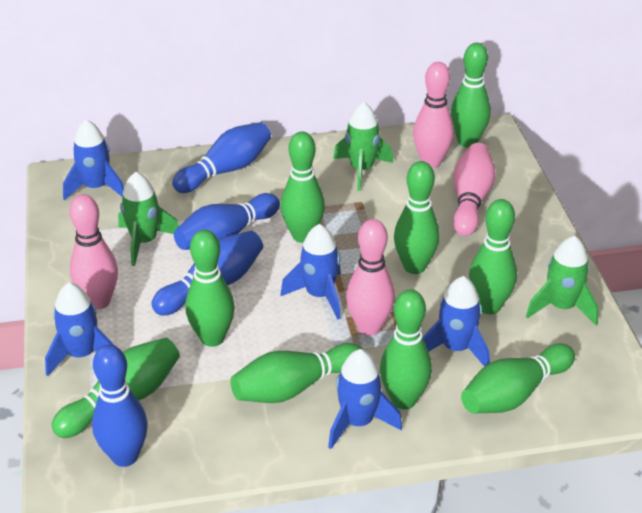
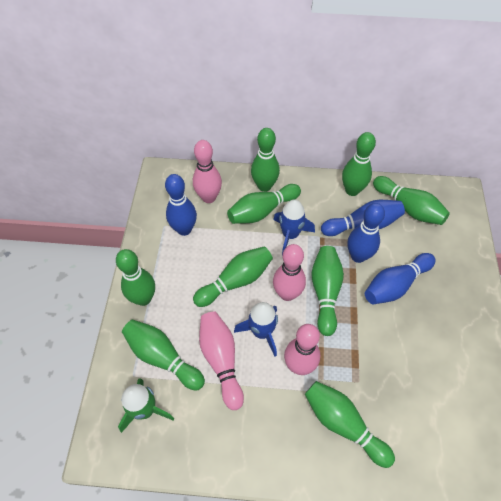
blue rocket: [45,282,115,376] [63,119,124,200] [280,224,341,320] [328,349,402,449] [423,276,490,367] = 5 -> [234,302,278,357] [273,200,315,254] = 2
green rocket: [118,172,179,266] [333,102,393,191] [526,236,599,325] = 3 -> [118,378,174,433] = 1

